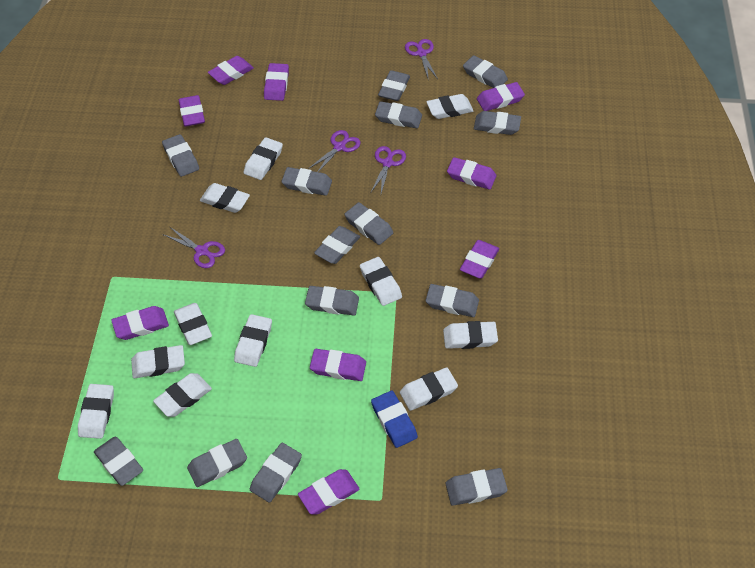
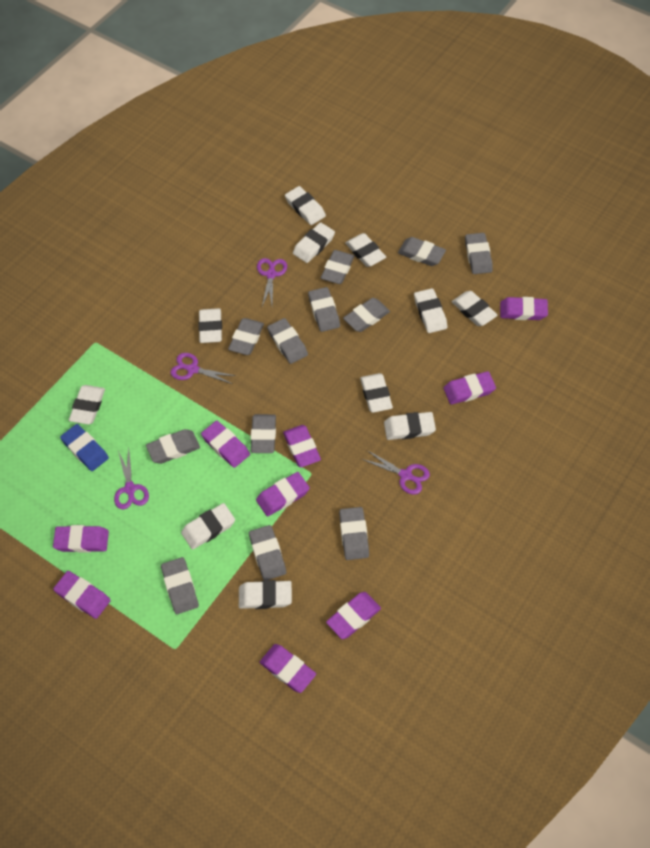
grey eraser: [94,437,143,486] [162,134,199,177] [187,439,247,487] [250,443,302,503] [282,167,332,196] [305,286,359,315] [314,226,360,264] [344,202,393,245] [375,101,422,128] [378,70,410,101] [425,284,479,317] [446,468,508,506] [463,55,508,88] [474,111,521,135] = 14 -> [146,429,200,464] [161,557,199,614] [228,318,264,355] [249,525,286,580] [251,414,276,453] [267,318,308,364] [308,287,340,332] [321,250,354,284] [339,507,369,560] [343,298,390,332] [398,237,446,266] [465,233,493,274] = 12

